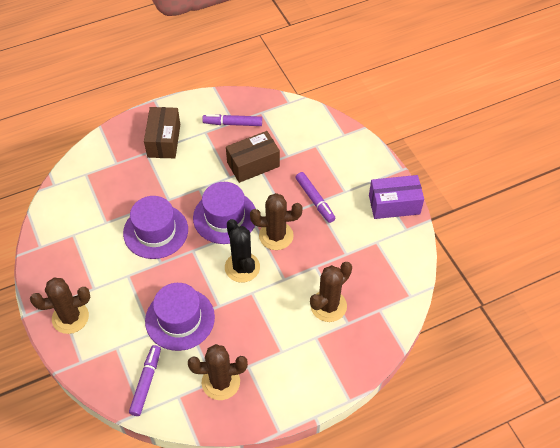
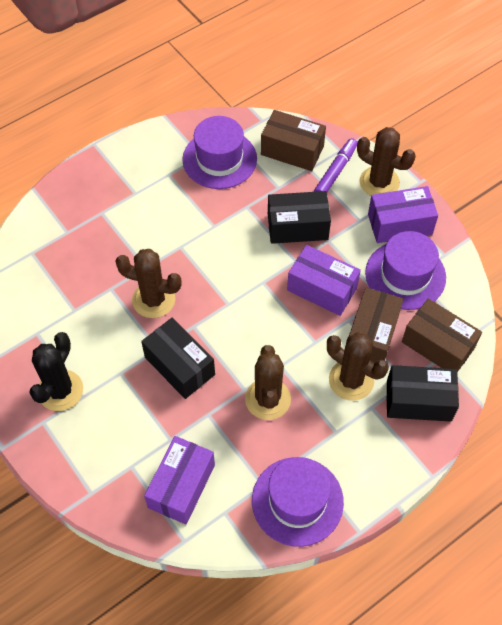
black box: none = 0 -> [141,318,215,399] [268,191,331,244] [387,365,459,422] = 3
brown box: [144,107,180,158] [226,131,280,183] = 2 -> [261,110,326,171] [349,287,404,363] [402,298,482,372] = 3
purple box: [369,175,424,219] = 1 -> [144,436,215,525] [287,245,361,316] [368,186,438,243] = 3
purple marker: [129,345,161,416] [202,114,262,126] [296,172,335,223] = 3 -> [314,138,357,192] = 1

